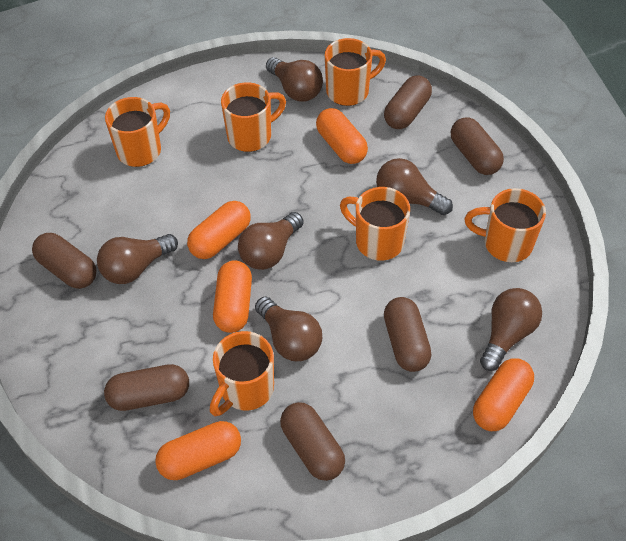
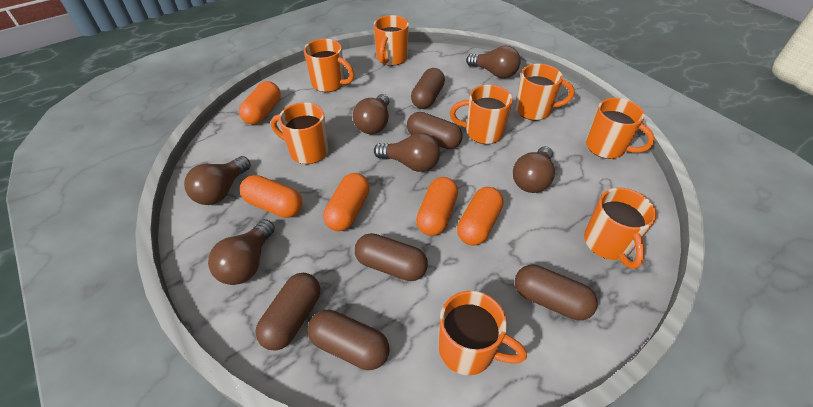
orange mug: [105,97,170,167] [210,331,274,416] [221,82,286,152] [325,38,386,106] [340,187,410,261] [465,188,546,262] = 6 -> [271,102,329,164] [304,39,354,92] [374,15,409,66] [439,291,527,375] [450,85,513,144] [515,64,575,120] [584,188,657,269] [586,98,655,159] = 8

